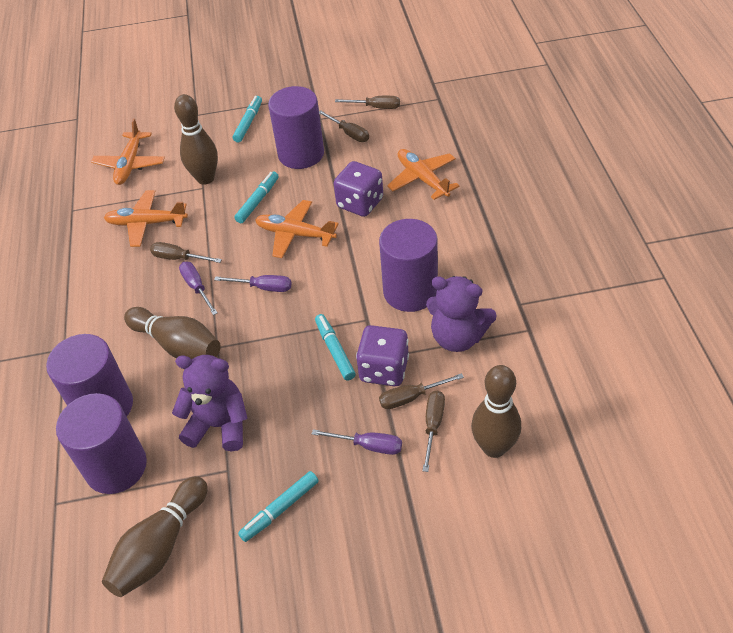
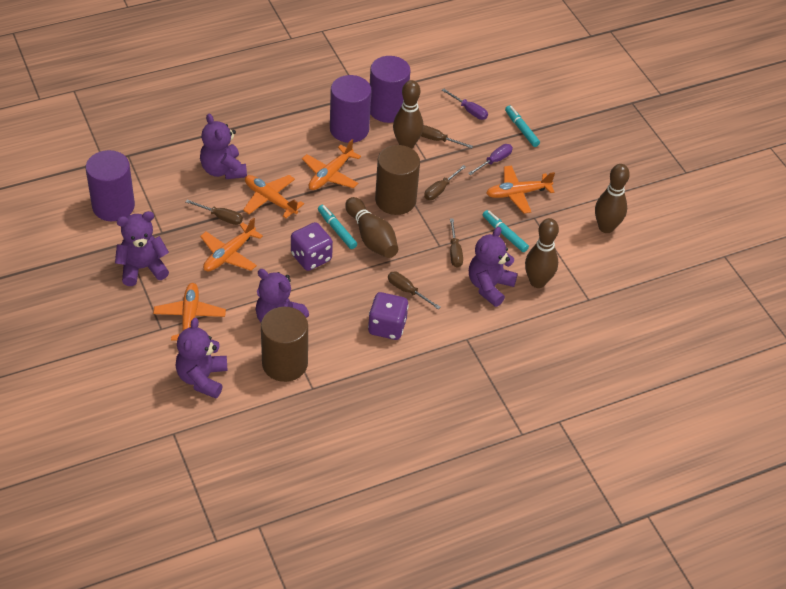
brown cylinder: none = 0 -> [261,307,308,382] [375,145,420,215] = 2
orange plane: [91,119,165,185] [104,190,188,247] [255,200,339,258] [387,149,460,200] = 4 -> [153,283,226,341] [200,218,263,272] [243,175,304,218] [302,139,361,190] [486,165,555,214] = 5
purple cylinder: [46,334,133,417] [56,393,147,494] [268,86,324,169] [379,219,438,312] = 4 -> [86,150,135,221] [330,75,371,143] [370,56,411,123] = 3
purple screwdriver: [179,262,218,315] [214,275,291,292] [312,429,402,455] = 3 -> [442,88,488,120] [468,144,513,175] = 2
purple teddy bear: [172,355,248,451] [426,276,497,352] = 2 -> [115,211,169,286] [175,318,228,398] [200,114,247,179] [256,269,309,322] [469,227,518,307] = 5
turquoise marker: [233,96,262,143] [234,172,279,223] [238,471,319,542] [315,314,356,380] = 4 -> [318,205,357,249] [483,210,529,252] [505,105,540,147] = 3

